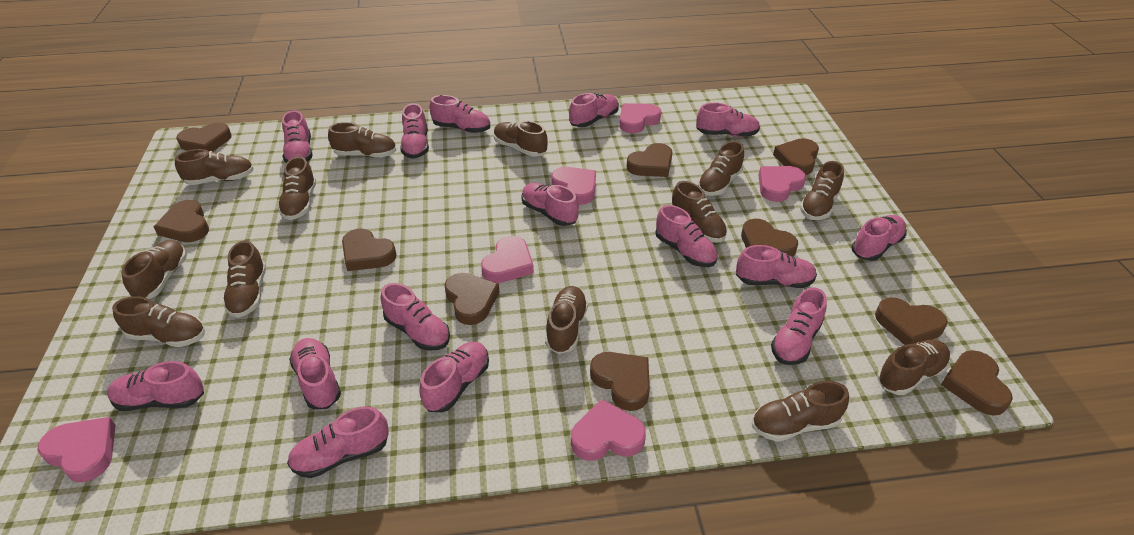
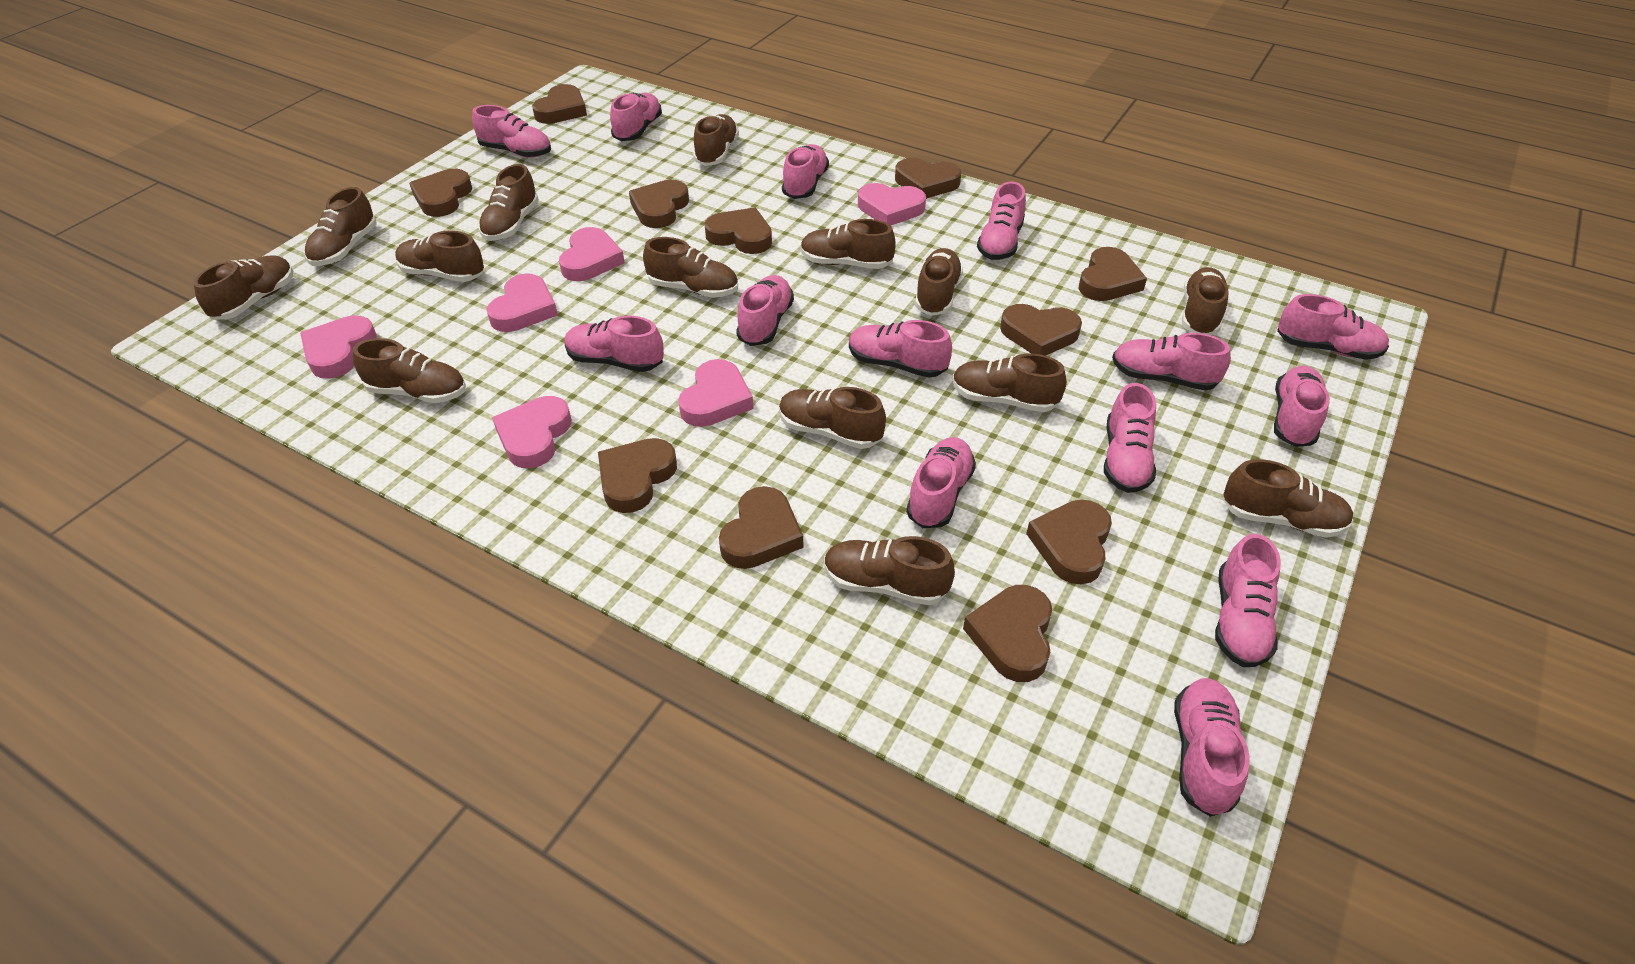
brown heart: [154,200,209,242] [176,122,232,152] [342,229,397,271] [444,273,499,325] [590,352,650,411] [626,143,673,177] [741,219,798,257] [773,138,819,175] [875,297,948,345] [941,350,1013,416] = 10 -> [409,169,472,217] [532,84,587,124] [598,438,677,513] [629,180,689,228] [704,207,772,254] [719,486,803,569] [895,158,961,199] [963,585,1052,682] [1000,304,1082,356] [1026,500,1112,584] [1079,247,1147,301] = 11
brown shoe: [112,296,205,347] [121,240,187,299] [175,149,254,185] [223,240,266,318] [278,156,316,220] [328,122,396,158] [494,121,548,157] [545,286,588,354] [671,181,727,243] [698,141,744,196] [752,381,849,442] [800,161,844,220] [877,340,950,395] = 13 -> [194,255,293,320] [305,187,377,266] [353,338,466,403] [395,231,484,282] [478,164,539,241] [643,237,738,298] [693,114,739,166] [779,387,886,449] [801,219,896,269] [824,536,955,605] [915,248,963,316] [952,354,1066,412] [1182,267,1229,335] [1223,459,1353,538] = 14
pink shoe: [107,361,204,411] [282,110,312,163] [287,406,389,478] [289,338,341,409] [381,283,450,351] [400,103,429,159] [419,342,489,412] [429,95,490,133] [521,183,579,226] [569,93,619,127] [656,205,718,267] [696,103,760,137] [736,245,817,288] [771,287,827,365] [851,215,907,261] = 15 -> [472,105,551,158] [564,316,664,372] [610,93,662,141] [736,275,794,346] [782,144,829,199] [849,320,952,378] [906,437,976,528] [977,182,1026,260] [1104,383,1156,493] [1112,333,1231,390] [1174,678,1250,817] [1215,534,1281,667] [1274,366,1330,447] [1277,294,1389,360] = 14

